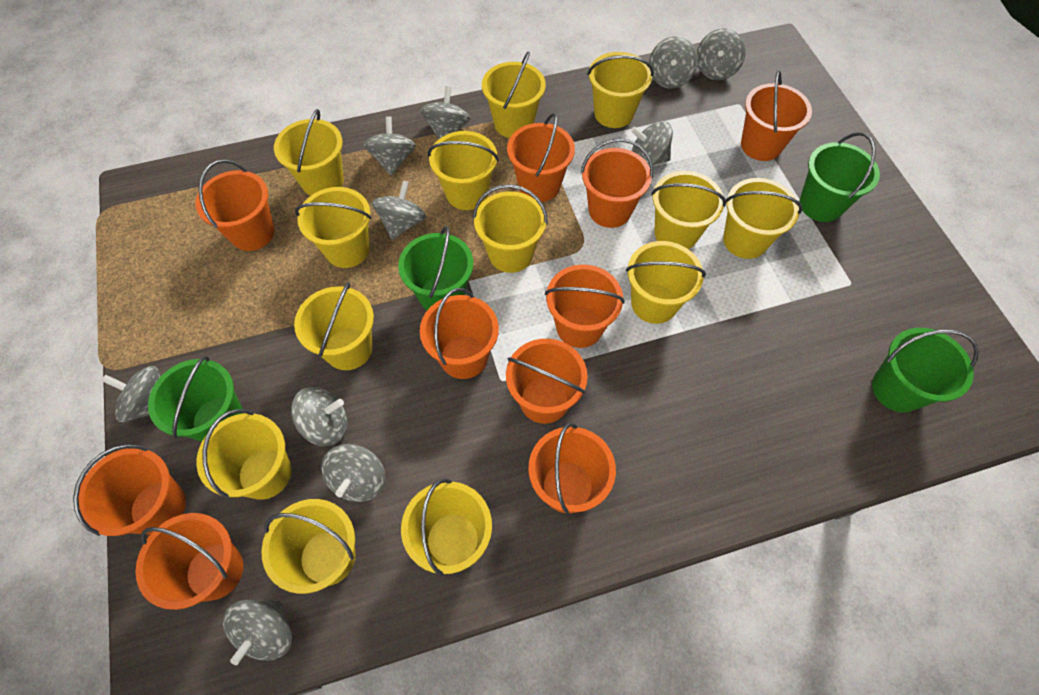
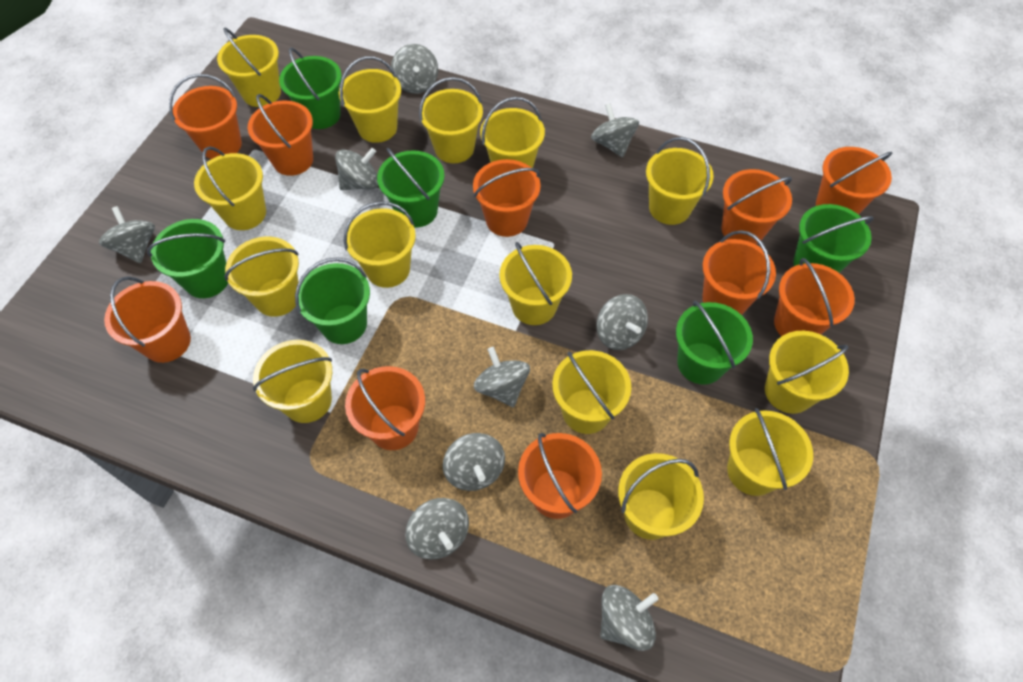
green bucket: [148,356,243,442] [398,226,473,311] [800,132,880,222] [872,328,979,412] = 4 -> [147,219,228,298] [279,47,342,129] [295,258,370,344] [377,148,445,228] [676,301,753,385] [793,204,874,273] = 6
grey spinning top: [101,366,160,422] [223,600,292,665] [291,387,347,446] [321,444,385,502] [363,116,416,175] [372,181,426,240] [420,86,470,139] [631,121,673,166] [649,37,698,89] [697,28,746,80] = 10 -> [99,206,155,263] [335,148,378,190] [391,44,438,94] [405,498,469,559] [443,433,505,491] [473,347,530,408] [591,103,639,157] [597,294,648,350] [600,585,658,651] = 9
yellow bucket: [196,409,291,500] [261,499,356,594] [274,109,344,196] [294,282,374,370] [295,187,372,268] [401,479,492,576] [428,131,499,210] [473,184,548,273] [482,51,546,138] [587,52,654,128] [626,241,706,324] [651,171,726,249] [723,178,803,259] = 13 -> [194,146,266,230] [217,28,281,107] [224,236,299,317] [253,340,332,423] [339,56,401,143] [344,201,416,288] [419,77,483,163] [480,97,545,168] [499,242,572,325] [552,350,631,434] [618,453,704,540] [646,137,714,225] [727,408,813,496] [765,331,849,414] = 14

